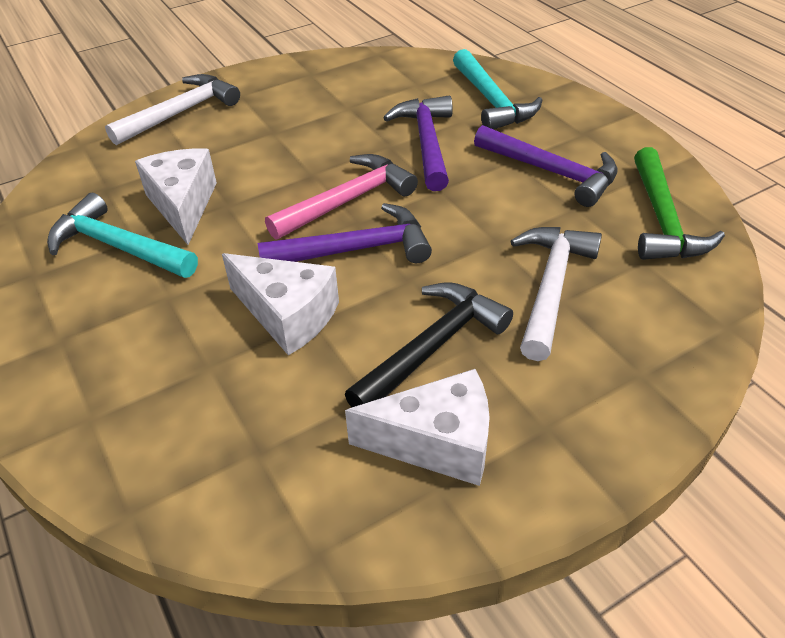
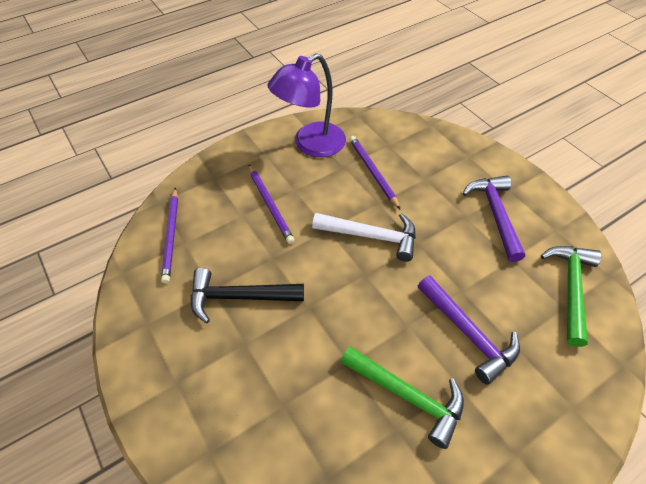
green hammer: [634,147,725,260] = 1 -> [341,347,464,449] [541,246,601,347] = 2
pink hammer: [265,154,418,240] = 1 -> none = 0
purple hammer: [257,203,432,263] [383,95,453,191] [474,125,618,207] = 3 -> [418,275,520,384] [463,176,525,262] = 2
purple lamp: none = 0 -> [268,53,346,157] = 1
purple pencil: none = 0 -> [161,188,178,283] [249,165,295,244] [349,136,401,210] = 3
turquoise hammer: [47,193,198,278] [453,49,543,129] = 2 -> none = 0
white cheese: [135,149,217,245] [222,253,339,355] [345,369,490,486] = 3 -> none = 0
white hammer: [105,74,240,145] [511,227,602,361] = 2 -> [312,213,416,262] = 1

